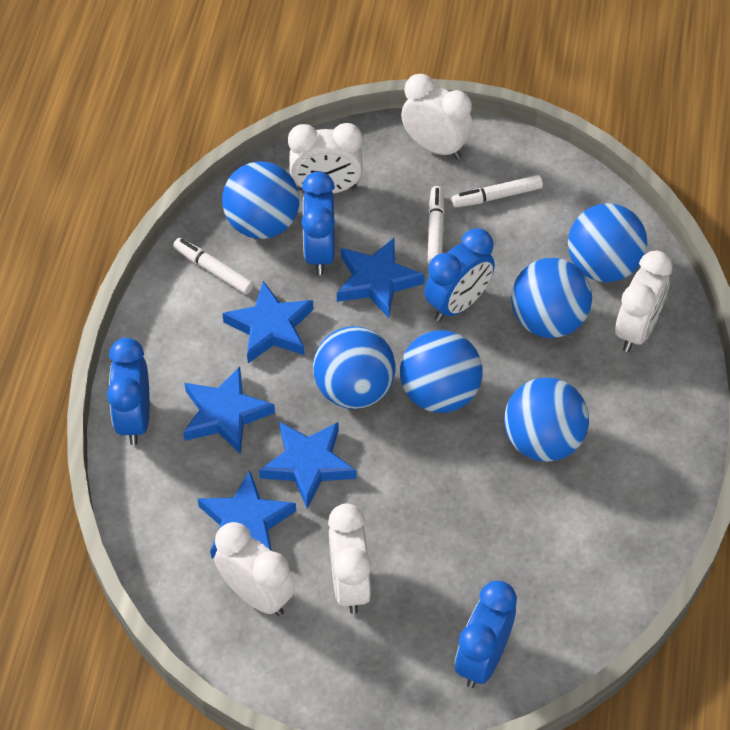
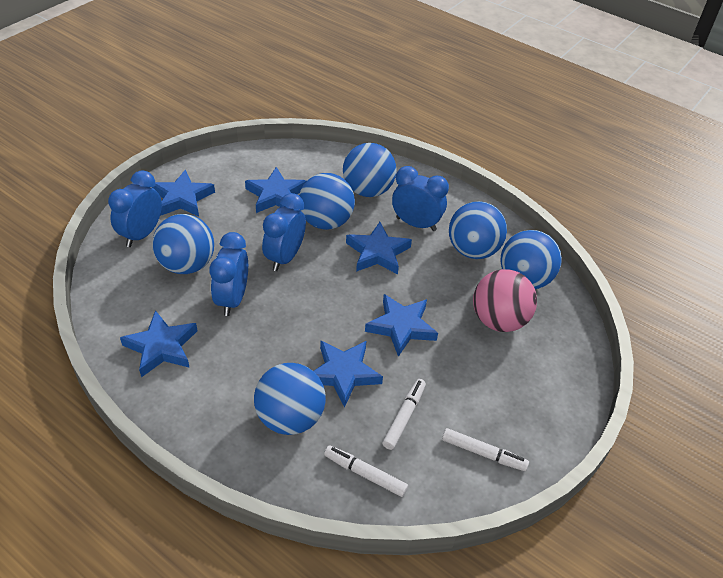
blue star: [183,366,275,455] [197,470,296,559] [222,281,313,363] [259,422,356,509] [337,238,425,318] = 5 -> [120,310,197,377] [152,169,215,217] [245,167,306,213] [314,340,383,408] [346,222,412,274] [365,294,438,357] = 6
pink ball: none = 0 -> [473,269,537,332] = 1
white clock: [214,522,295,616] [288,123,363,194] [328,503,371,614] [401,74,473,159] [615,251,672,352] = 5 -> none = 0

